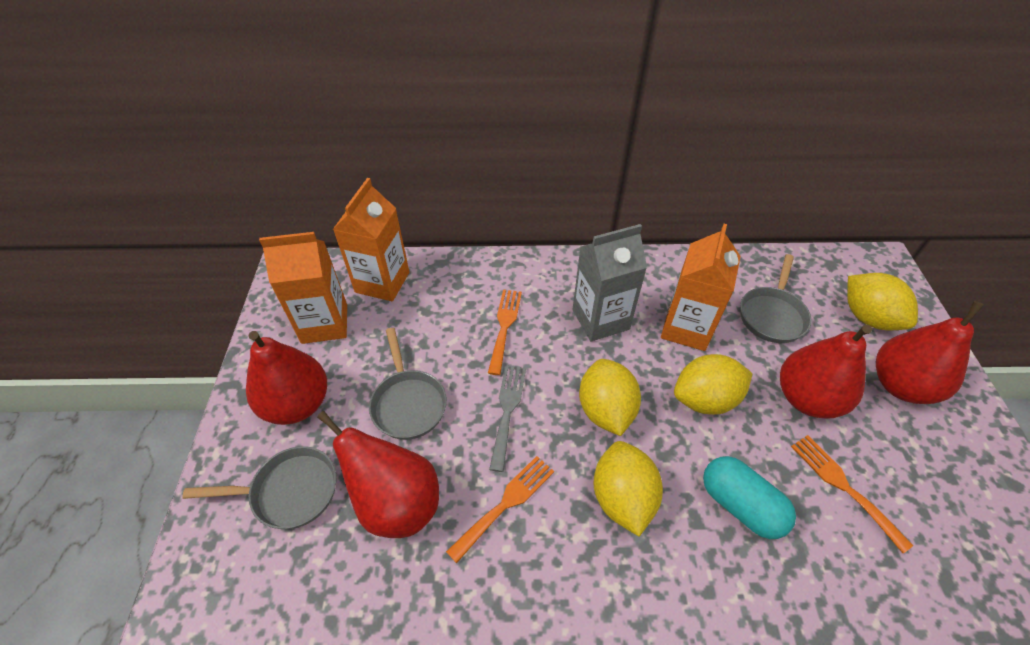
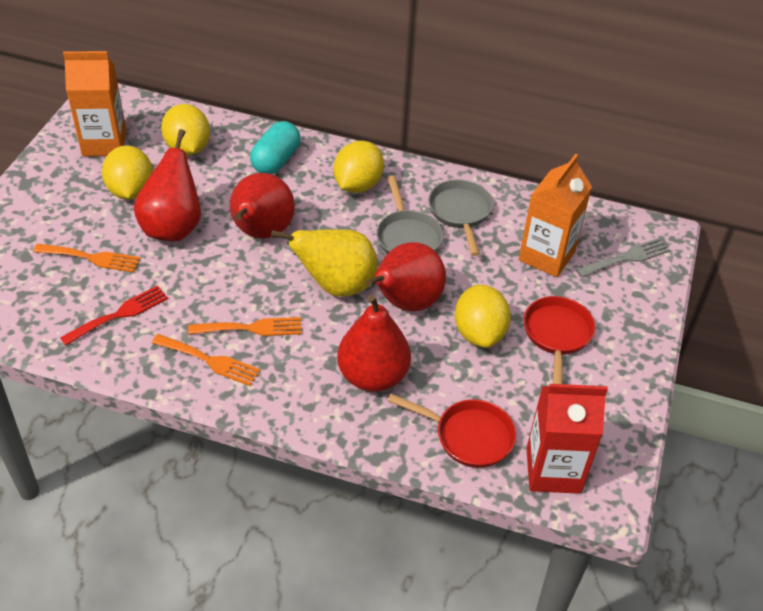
grey carton: [572,224,647,341] = 1 -> none = 0
grey pan: [182,446,336,529] [369,328,447,440] [740,254,812,343] = 3 -> [376,175,443,254] [428,179,493,256] = 2
orange carton: [259,232,347,344] [333,178,409,301] [661,224,741,351] = 3 -> [63,51,127,156] [519,154,592,277] = 2
red carton: none = 0 -> [526,384,608,494] = 1
red fork: none = 0 -> [60,286,168,345] = 1
red pan: none = 0 -> [388,394,516,468] [524,296,595,384] = 2
yellow pear: none = 0 -> [271,229,378,297] = 1

